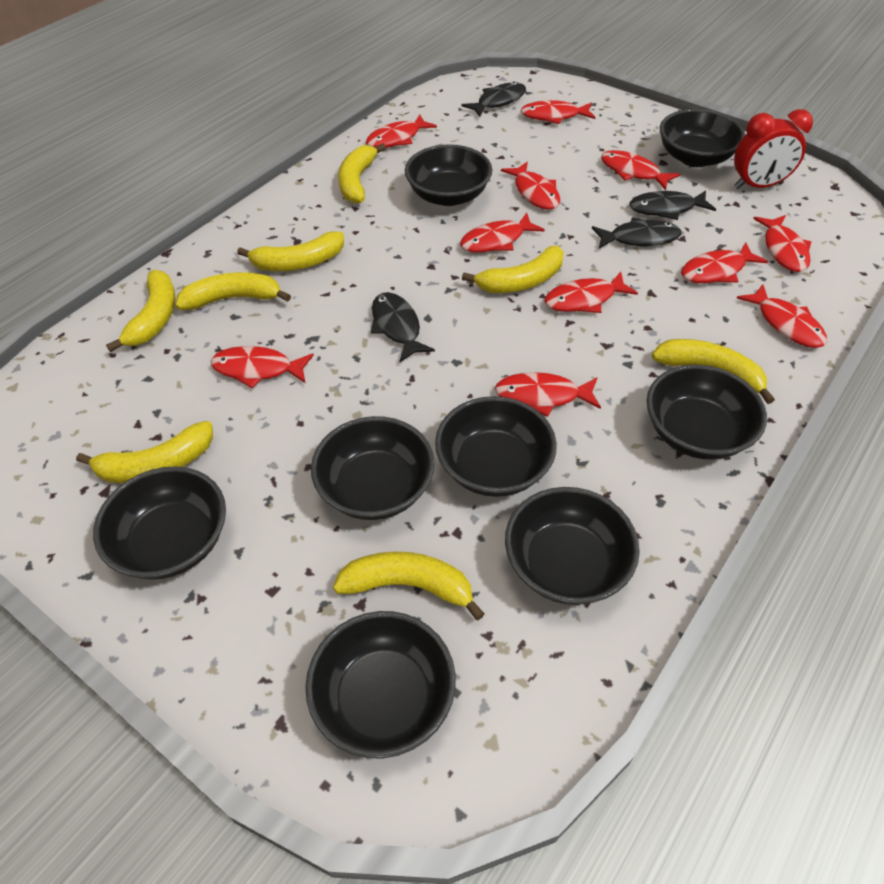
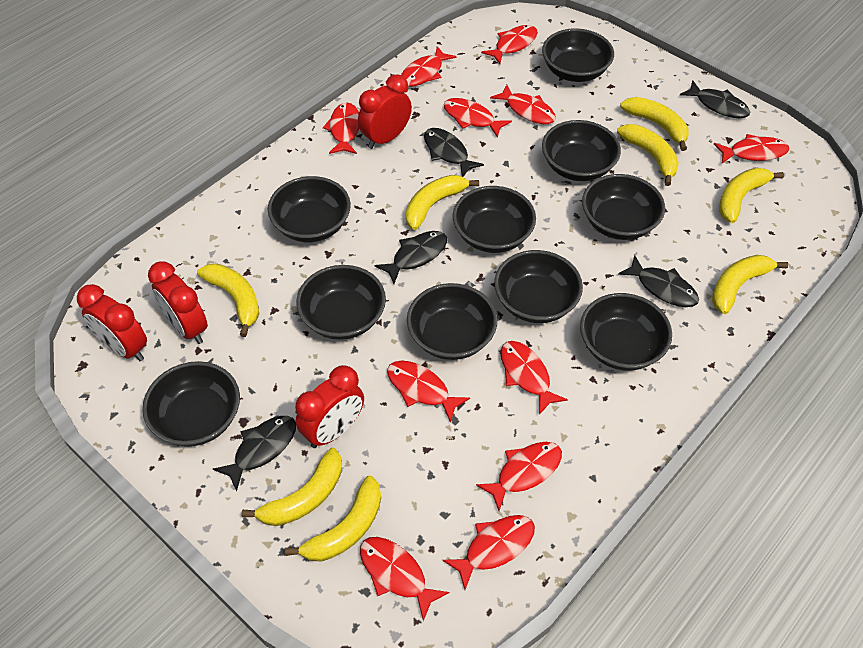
black bowl: [93,466,226,580] [305,611,456,758] [311,416,435,520] [405,144,492,206] [435,396,557,497] [505,487,640,605] [646,364,767,460] [660,109,745,167] = 8 -> [142,361,240,446] [268,176,351,242] [296,265,386,340] [407,283,497,360] [453,186,536,253] [494,250,583,323] [542,28,614,82] [542,120,621,181] [580,293,672,371] [582,174,665,240] = 10
black fish: [371,292,435,362] [461,82,526,117] [592,217,681,249] [629,190,716,220] = 4 -> [213,416,296,492] [374,231,447,284] [424,128,484,177] [618,255,699,307] [680,80,750,118] = 5
red clock: [734,109,813,189] = 1 -> [77,284,147,361] [148,261,208,344] [295,365,364,448] [358,74,412,149] = 4

